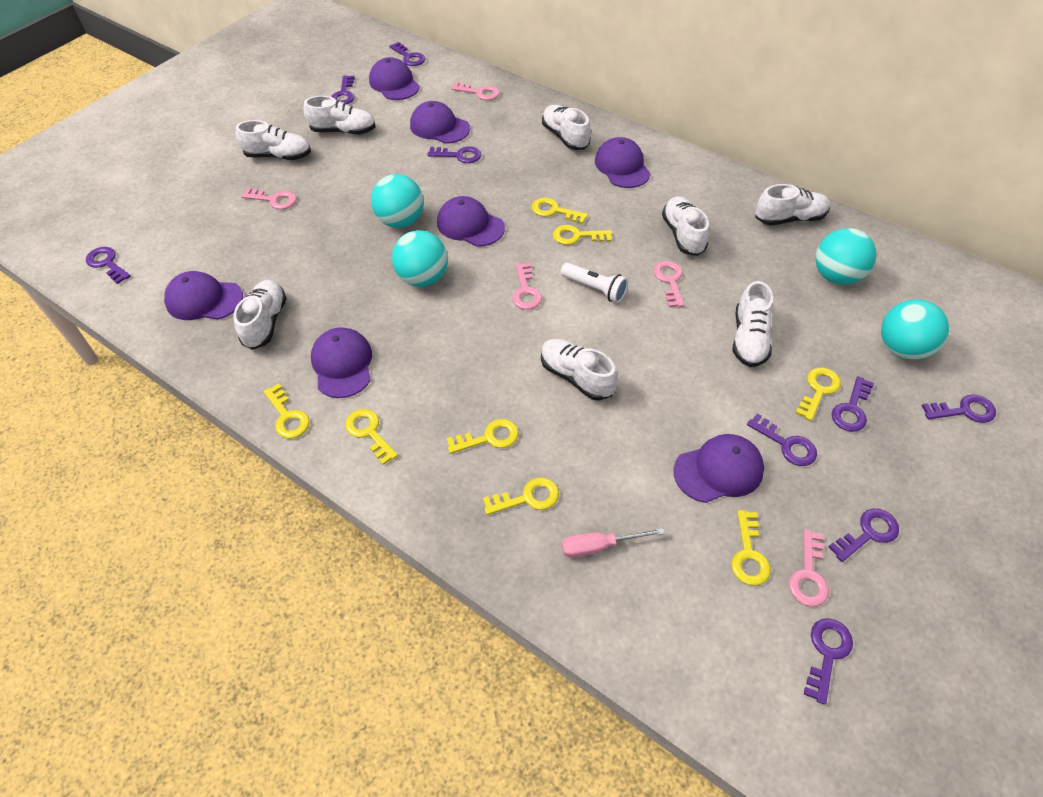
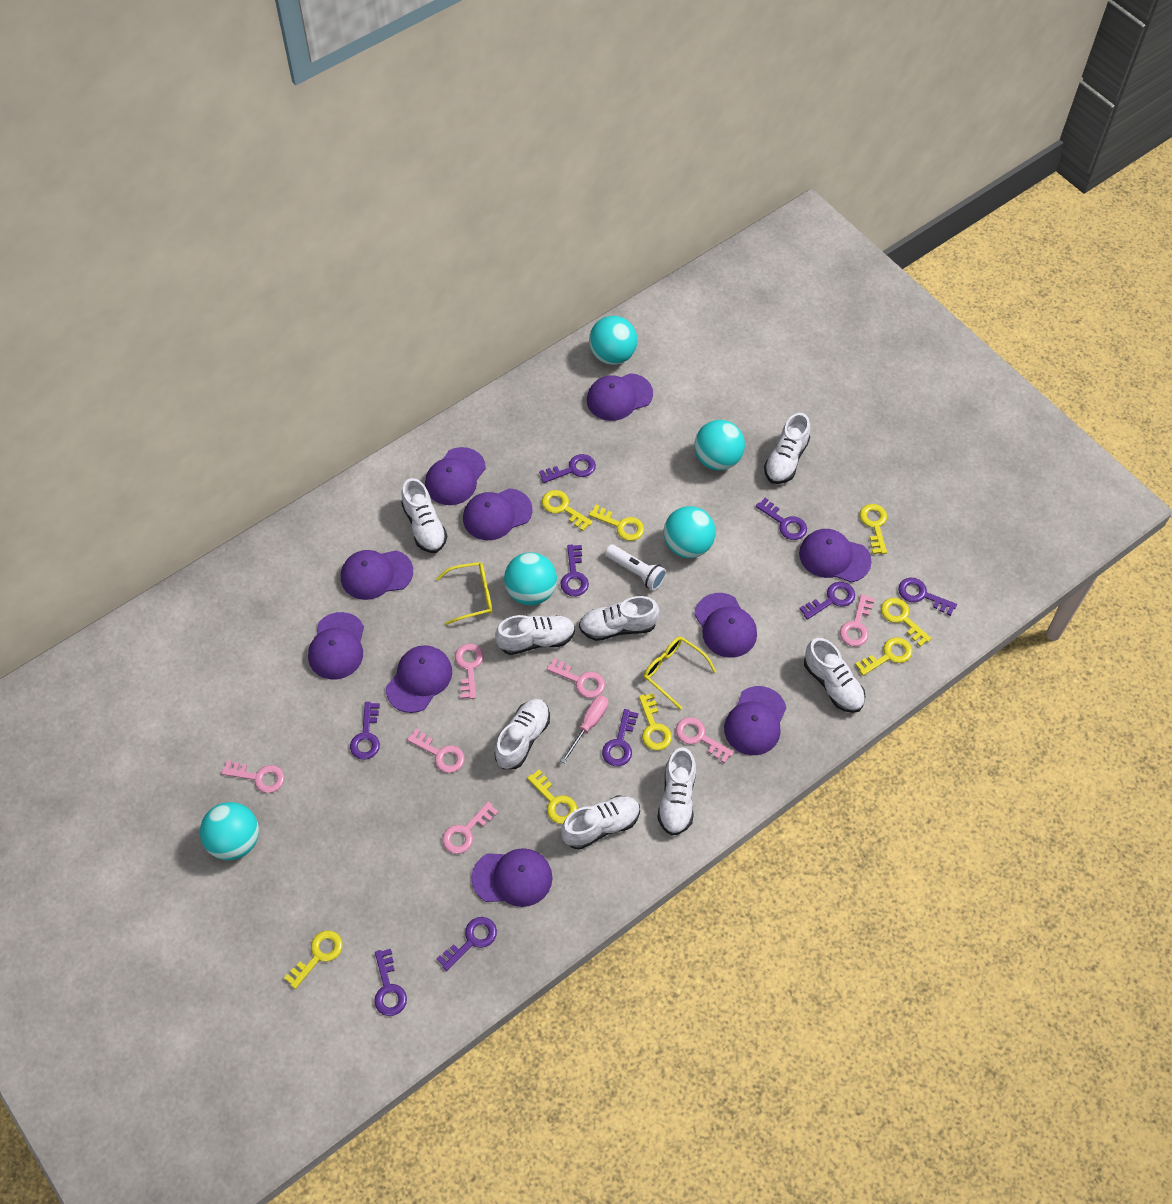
pink key: [241,188,296,210] [451,82,500,100] [512,263,542,310] [653,261,684,307] [789,529,829,607] = 5 -> [221,760,285,793] [407,729,465,773] [442,802,499,854] [455,644,484,699] [547,658,605,698] [676,717,734,763] [840,594,875,647] = 7
purple cap: [164,271,243,320] [311,327,372,398] [369,57,420,100] [410,101,470,144] [437,196,505,247] [595,137,651,188] [674,434,764,503] = 7 -> [308,612,364,680] [341,550,413,600] [386,645,452,713] [425,447,486,505] [463,488,532,540] [471,848,553,907] [587,373,653,421] [694,593,757,658] [724,686,786,755] [799,529,872,582] = 10
turquoise ball: [371,174,424,228] [392,230,448,287] [816,228,876,285] [881,299,949,360] = 4 -> [200,802,259,860] [504,552,557,605] [589,316,637,365] [663,506,716,558] [694,420,745,471] = 5
yellow glasses: none = 0 -> [436,562,492,625] [644,637,716,710] = 2

